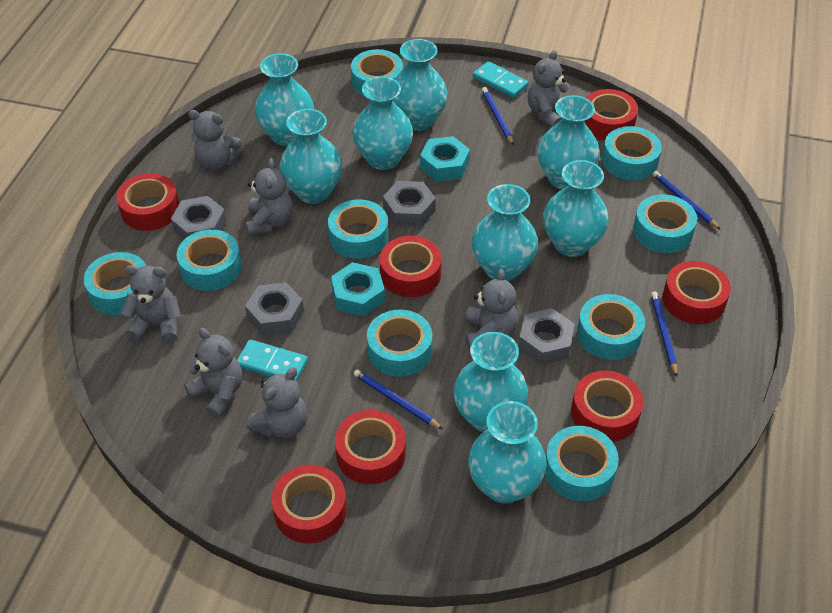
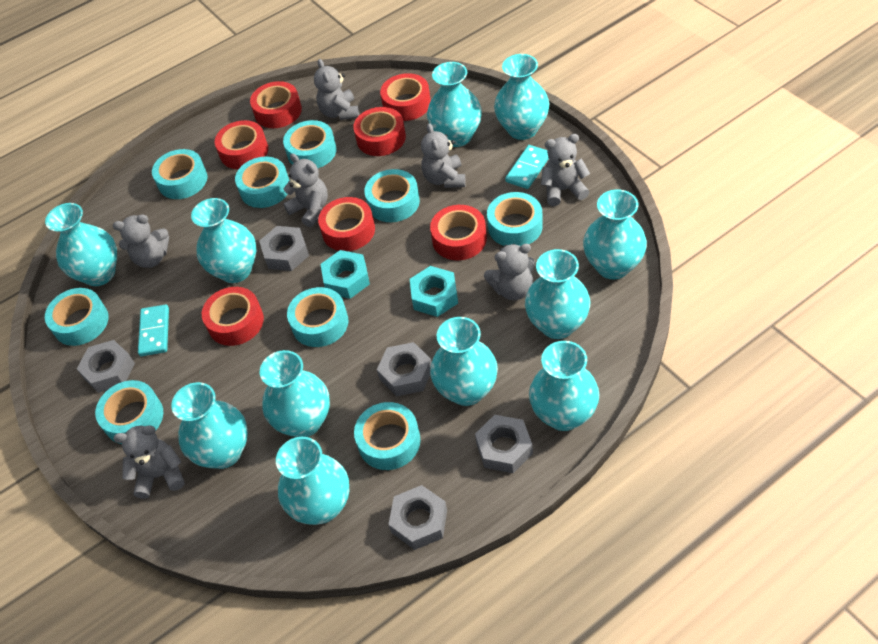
blue pencil: [354,370,443,429] [482,87,514,145] [651,291,677,377] [652,171,721,230] = 4 -> none = 0
grey nut: [171,196,227,240] [245,282,304,336] [383,181,436,227] [518,308,575,365] = 4 -> [77,340,135,393] [259,226,309,271] [377,342,432,396] [388,485,447,550] [475,415,533,473] = 5
turquoise vase: [255,53,314,146] [280,109,342,204] [352,76,413,170] [393,39,448,131] [454,332,528,432] [468,401,547,504] [472,184,538,281] [538,95,600,189] [543,160,609,257] = 9 -> [45,203,117,286] [171,382,248,469] [191,198,257,283] [260,350,330,437] [276,437,349,525] [427,62,482,147] [430,317,498,406] [494,54,549,140] [525,249,590,339] [529,341,599,431] [583,189,647,279] = 11

